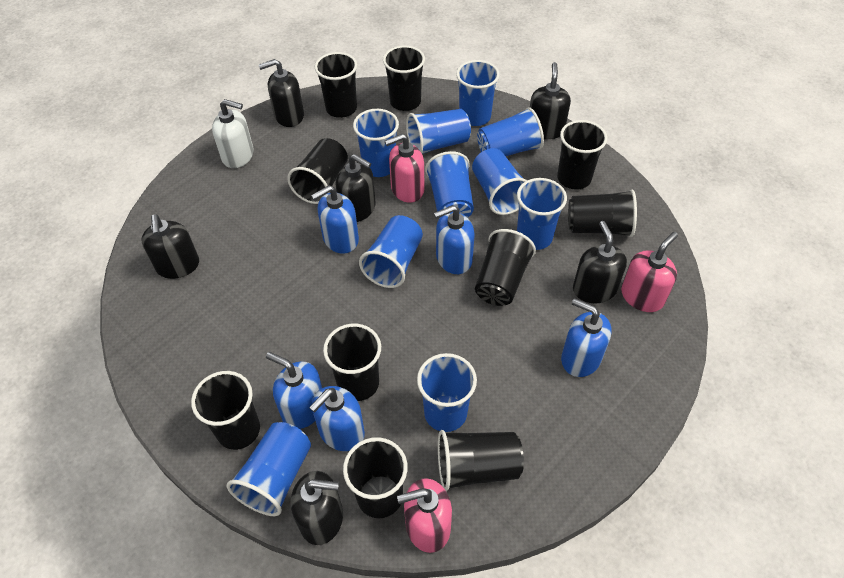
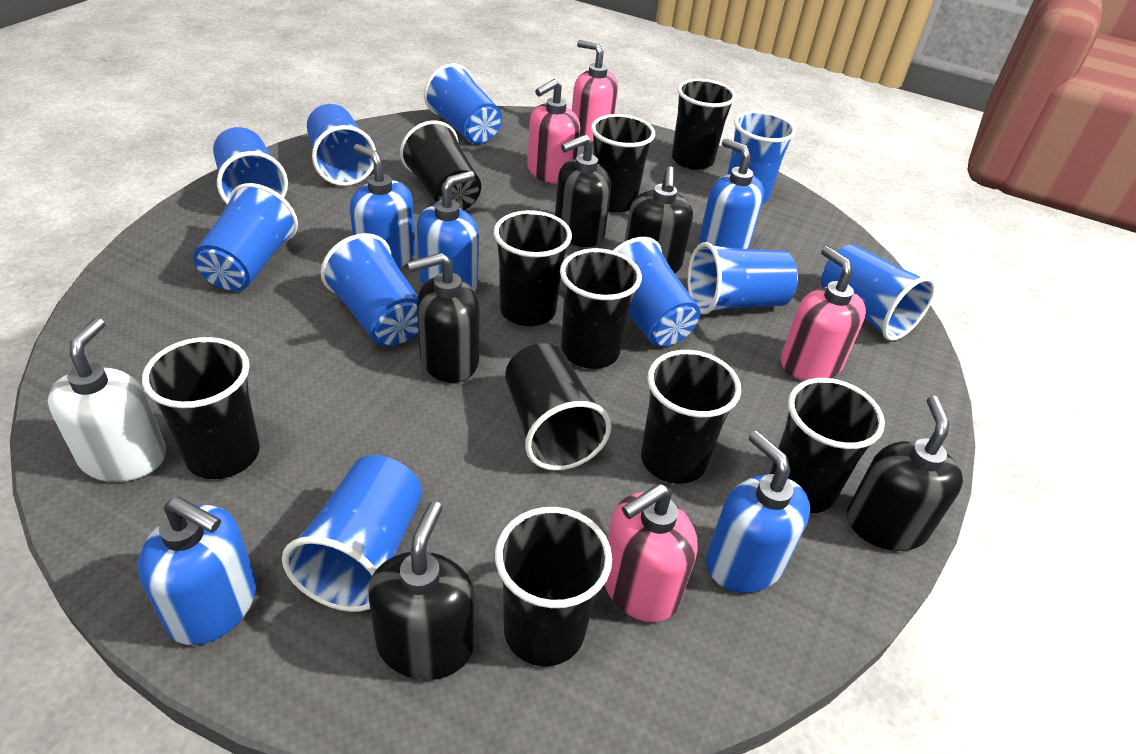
black soap dispenser: [141,214,199,279] [259,59,304,127] [291,471,343,545] [336,154,376,222] [530,62,571,139] [573,221,627,303] = 6 -> [368,501,475,680] [407,253,480,383] [555,135,611,247] [625,166,693,273] [847,396,963,551] = 5
pink soap dispenser: [385,134,425,203] [397,478,452,553] [621,232,678,312] = 3 -> [527,79,580,184] [572,40,618,141] [604,484,698,622] [780,246,866,381] = 4

